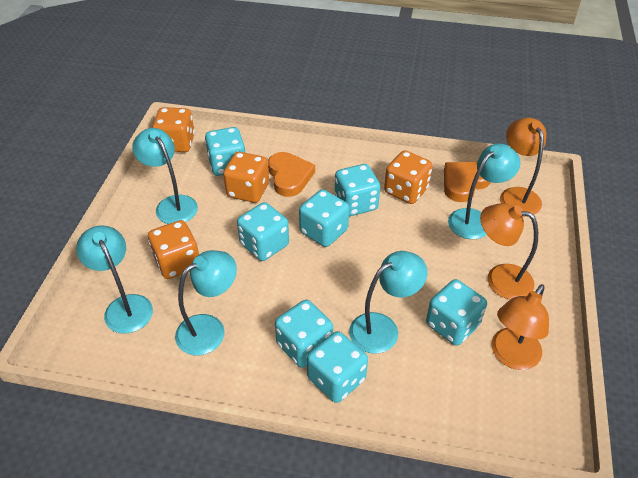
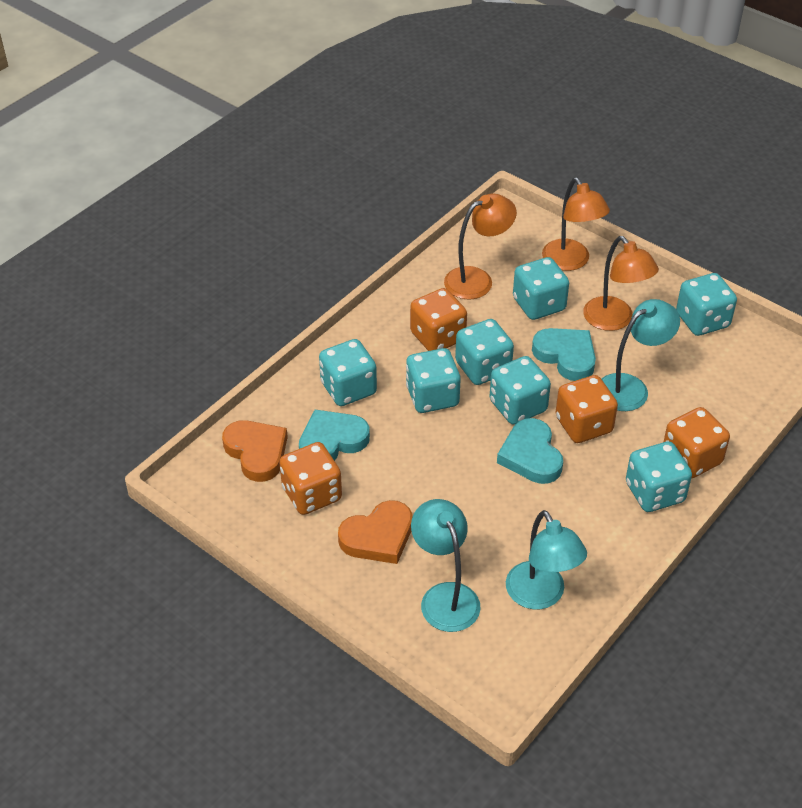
turquoise heart: none = 0 -> [299,410,370,461] [497,418,563,484] [532,328,596,381] = 3
turquoise lamp: [76,225,153,334] [132,128,198,224] [175,250,237,355] [349,251,428,354] [448,144,521,239] = 5 -> [411,499,481,632] [506,510,587,609] [602,299,680,411] = 3

